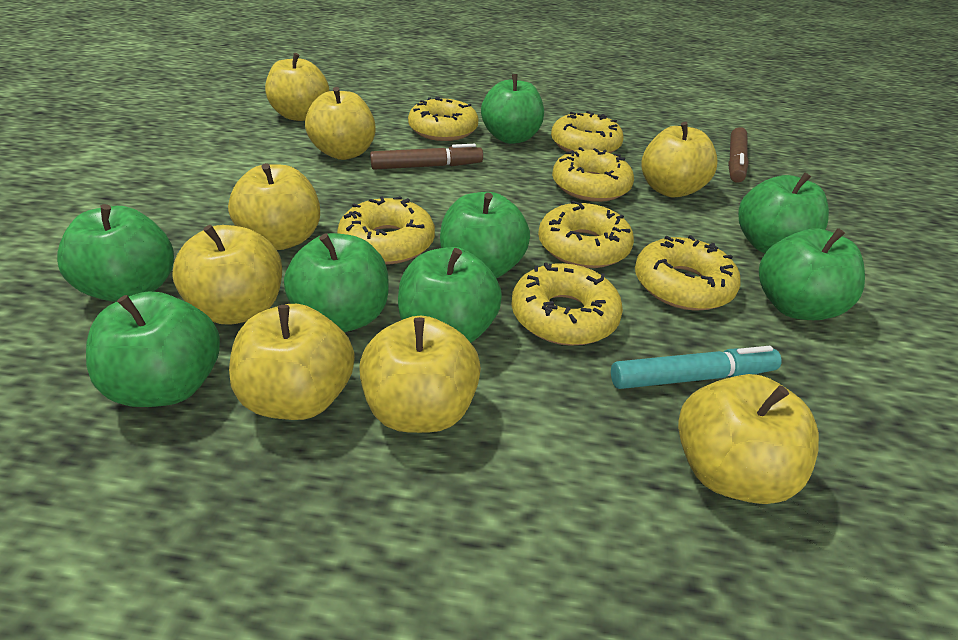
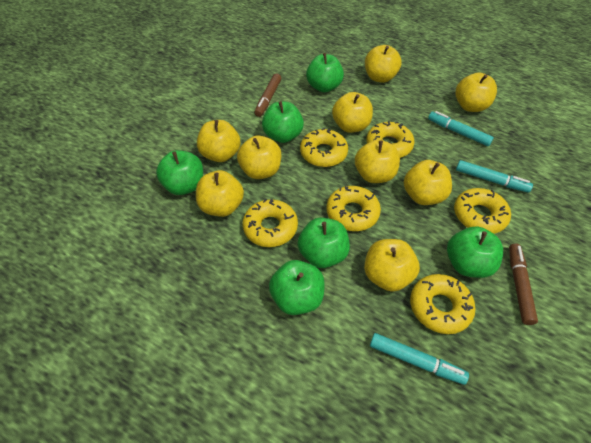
green apple: [57,204,174,302] [86,291,220,407] [284,233,389,332] [398,247,502,343] [440,192,530,278] [481,74,544,144] [738,173,829,253] [759,228,865,320] = 8 -> [156,150,203,195] [262,101,304,143] [269,260,325,315] [298,218,350,268] [306,53,344,92] [447,227,503,278] = 6
turquoise marker: [611,346,782,389] = 1 -> [370,333,469,385] [428,111,494,146] [456,160,533,193] = 3
yellow apple: [172,225,282,325] [228,163,320,250] [229,304,355,420] [265,53,329,121] [305,87,376,160] [359,315,481,433] [641,122,718,198] [678,374,819,504] = 8 -> [196,170,244,217] [197,120,240,162] [237,136,281,179] [332,92,373,133] [355,139,400,183] [364,239,420,292] [365,45,402,83] [404,160,452,205] [455,73,497,112] = 9
yellow donut: [337,196,435,264] [408,96,478,141] [511,263,623,346] [538,200,634,268] [551,111,624,153] [552,147,634,202] [635,235,741,311] = 7 -> [243,199,298,247] [300,128,348,167] [326,186,381,231] [366,121,415,158] [410,274,476,334] [454,188,511,234] = 6

